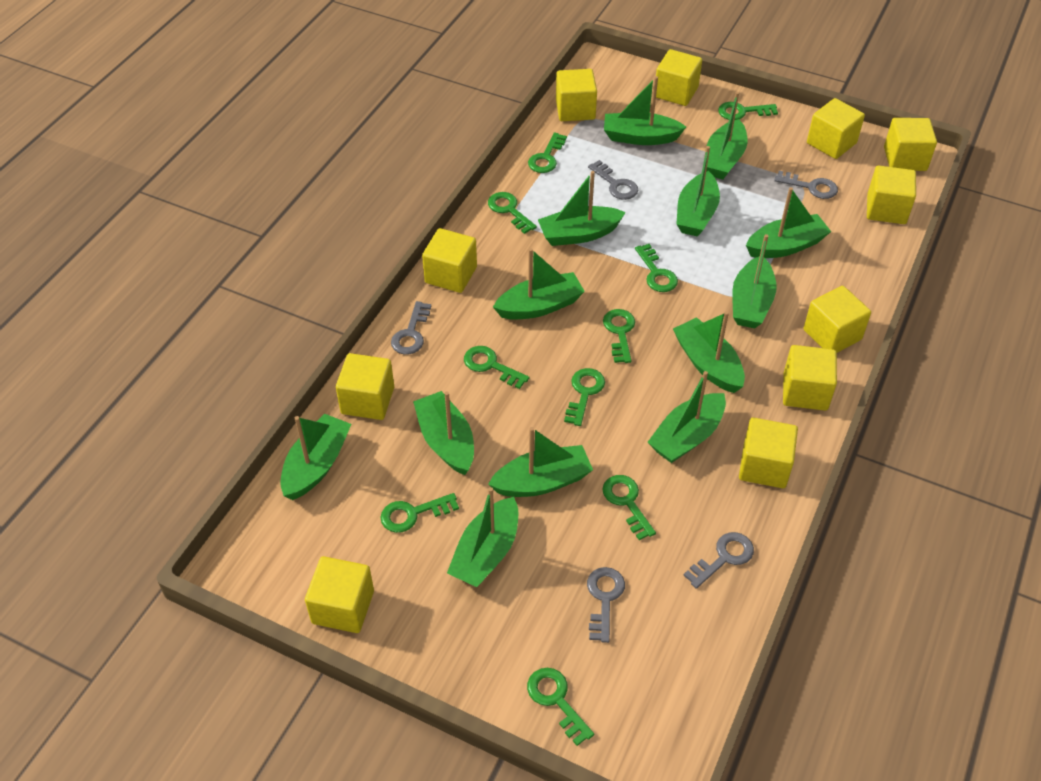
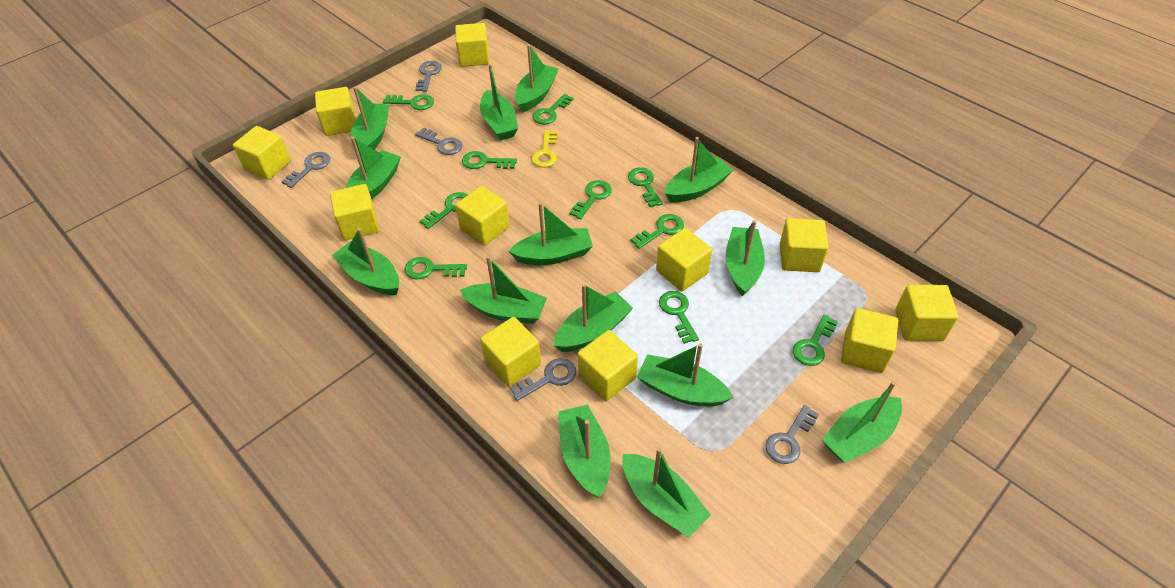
green boat: [280,414,351,500] [413,391,474,475] [447,487,518,587] [488,427,593,497] [493,248,585,319] [538,171,626,246] [604,76,686,145] [648,371,726,463] [673,311,745,393] [677,146,720,237] [703,92,747,180] [732,234,777,328] [746,187,831,258] = 13 -> [332,228,399,295] [346,137,401,199] [351,86,389,149] [460,256,547,324] [480,64,518,140] [508,202,593,265] [515,44,559,112] [554,284,633,352] [558,404,610,498] [623,447,711,538] [637,343,734,407] [665,137,733,203] [725,220,765,296] [822,381,902,463] = 14
yellow key: none = 0 -> [531,130,557,168] = 1

